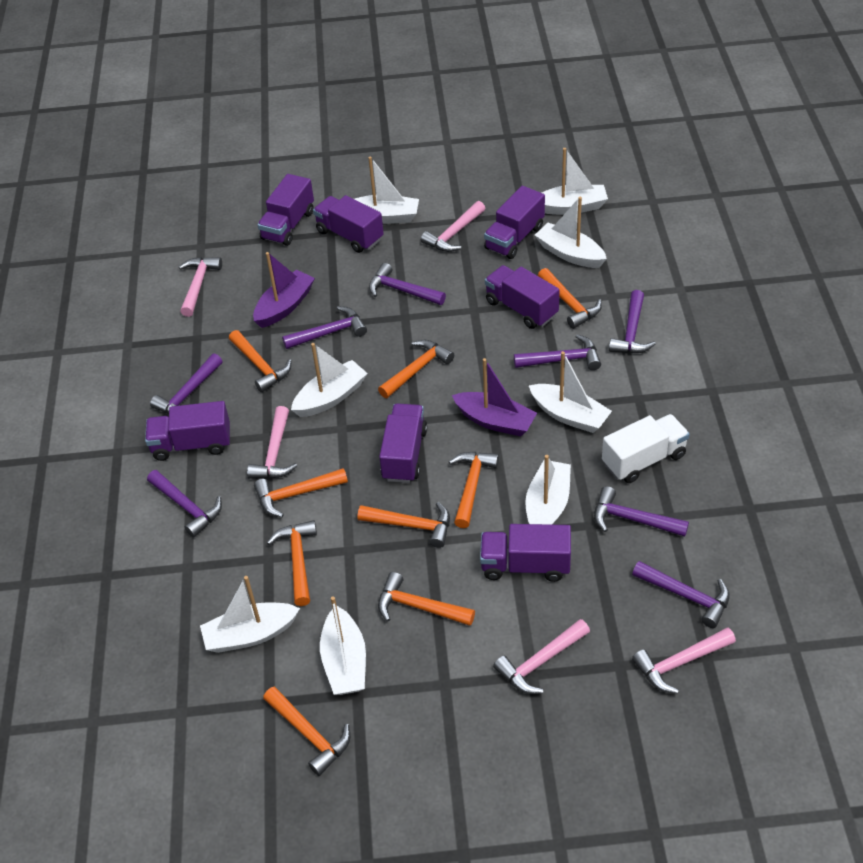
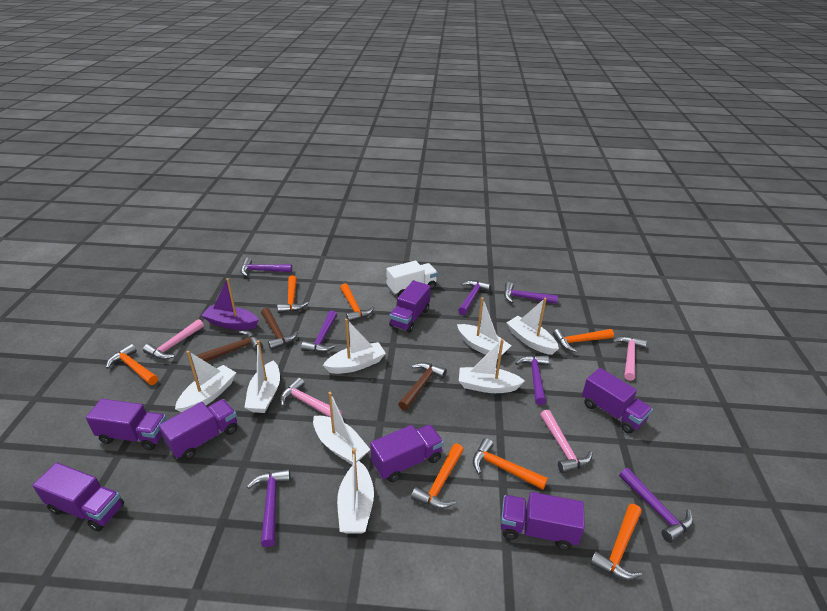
brown hammer: none = 0 -> [197,331,263,362] [261,308,298,350] [398,362,447,410] = 3
orange hammer: [229,330,291,392] [254,468,348,517] [263,687,350,776] [267,520,317,606] [357,502,450,548] [378,340,454,398] [378,572,475,626] [449,452,499,528] [538,268,602,329] = 9 -> [106,344,158,385] [277,275,308,313] [340,283,374,322] [411,443,464,509] [473,438,548,490] [553,329,614,352] [590,504,642,580] = 7
pink hammer: [179,257,222,317] [247,406,297,479] [421,201,485,252] [493,619,590,694] [632,627,736,694] = 5 -> [143,319,204,360] [280,377,342,417] [540,410,593,473] [613,336,647,381] = 4
purple boat: [253,252,315,328] [452,358,537,437] = 2 -> [201,278,259,330] = 1
purple hammer: [147,470,222,538] [150,353,223,414] [282,306,367,349] [369,263,446,305] [514,334,601,370] [594,486,689,537] [609,290,656,354] [632,561,730,628] = 8 -> [241,258,292,276] [247,469,291,547] [301,311,337,352] [458,280,491,315] [504,282,558,304] [515,355,549,405] [619,468,693,543] = 7

